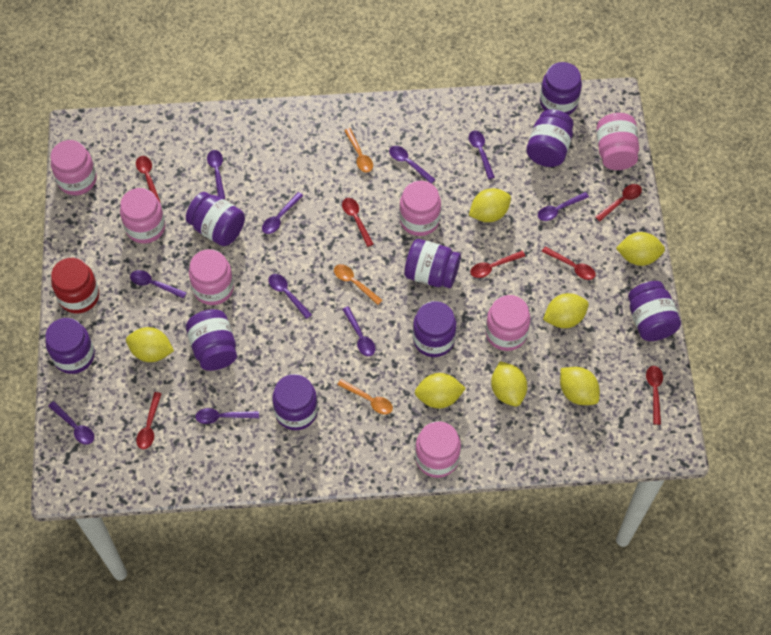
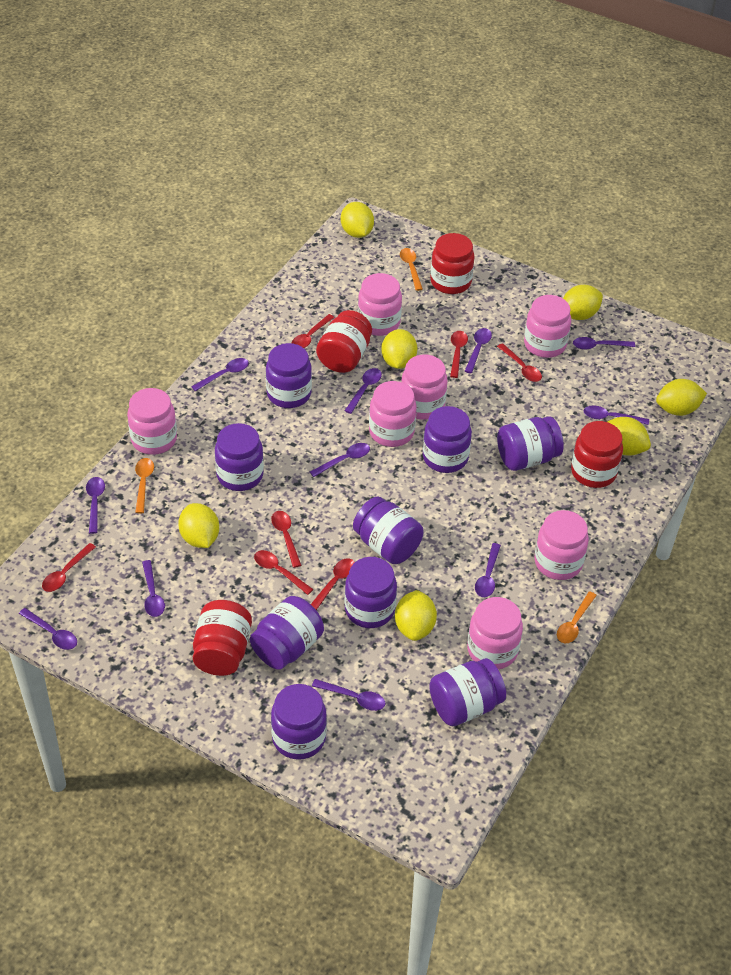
purple spoon: [48,401,94,445] [130,270,187,299] [195,408,259,424] [207,150,225,199] [262,192,303,234] [268,274,312,319] [342,306,375,357] [389,146,436,184] [469,130,495,179] [538,192,589,221] = 10 -> [19,608,77,650] [86,477,105,534] [142,560,165,617] [191,358,249,391] [310,443,370,477] [312,679,385,711] [344,368,382,414] [465,328,492,373] [475,543,501,597] [573,337,635,350] [583,406,649,425] = 11
red jar: [51,258,99,314] = 1 -> [193,600,252,676] [316,310,372,373] [430,233,475,294] [571,421,623,488] = 4

